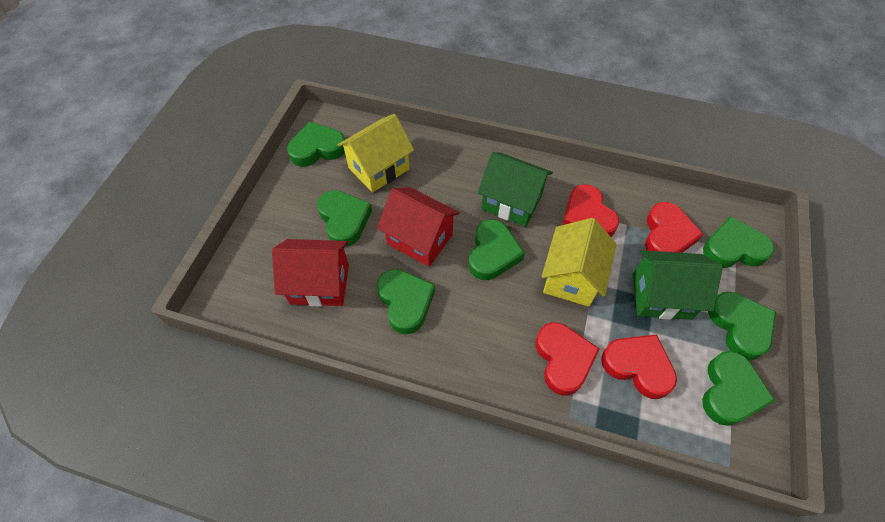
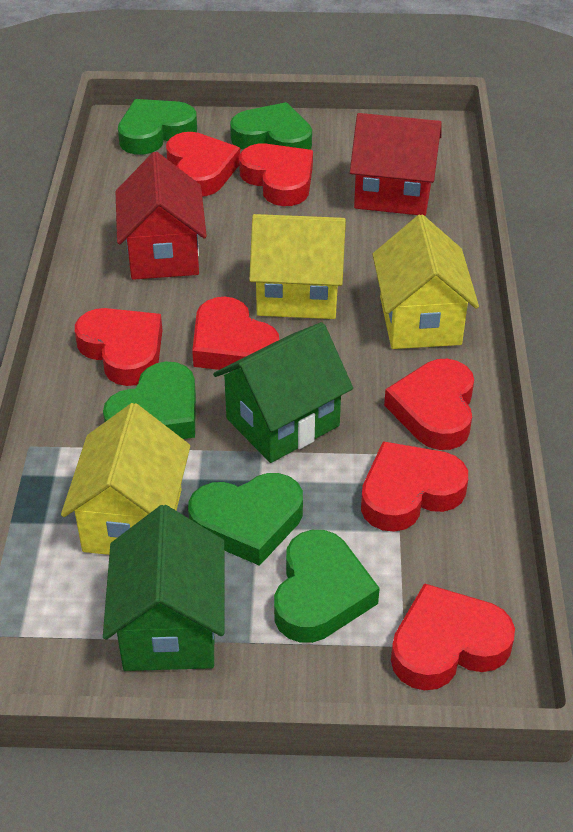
green heart: [287,121,345,167] [317,190,372,247] [376,269,435,334] [469,219,525,280] [702,351,775,426] [703,216,775,268] [708,292,776,360] = 7 -> [103,362,196,439] [118,99,197,155] [188,473,303,566] [230,102,312,150] [274,530,380,643] = 5
red heart: [535,322,600,395] [563,184,619,237] [601,334,677,399] [645,202,703,253] = 4 -> [75,308,162,386] [166,132,240,196] [192,297,279,370] [239,144,313,206] [361,441,468,532] [384,359,474,450] [391,583,515,690] = 7
yellow house: [337,114,414,193] [541,218,617,307] = 2 -> [61,403,190,555] [249,214,346,319] [372,214,479,349] = 3

